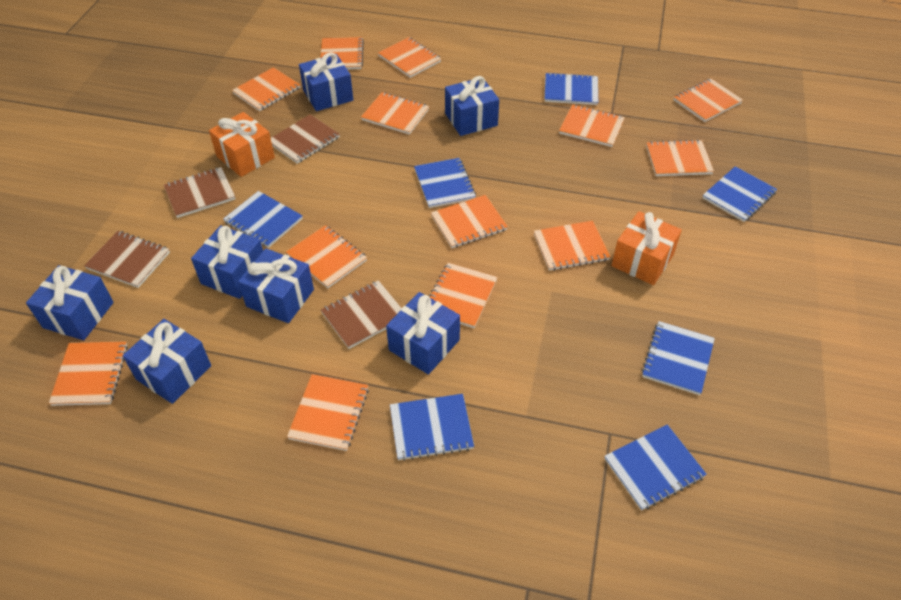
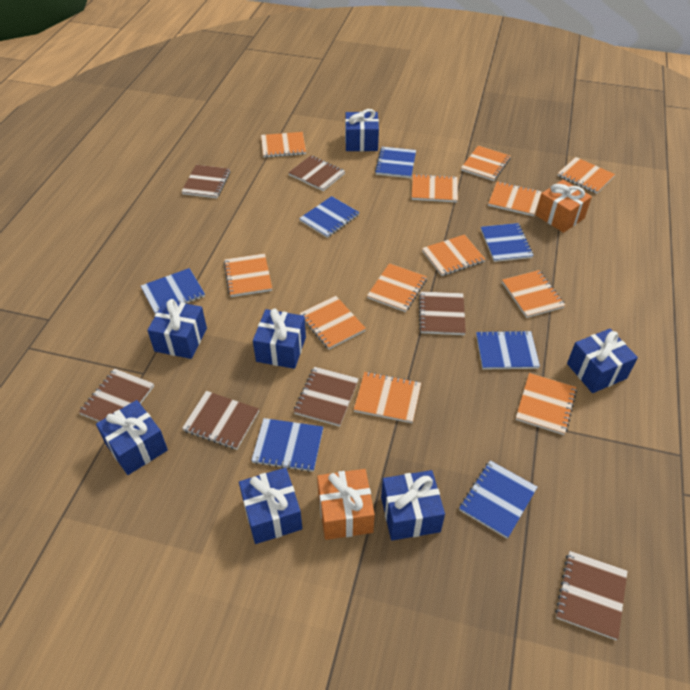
brown notebook: [84,231,170,288] [164,167,236,218] [271,114,340,164] [321,280,401,349] = 4 -> [79,368,154,422] [181,165,230,198] [182,391,259,450] [288,155,345,191] [294,367,359,427] [419,291,466,335] [555,551,628,640] = 7
orange notebook: [49,341,128,406] [232,67,300,111] [286,225,367,288] [287,374,369,451] [320,37,364,70] [361,92,429,135] [378,37,441,78] [429,263,498,328] [431,195,508,248] [534,221,610,271] [559,104,625,147] [646,140,714,176] [674,79,743,122] = 13 -> [224,254,272,297] [261,132,306,157] [299,296,366,349] [354,372,421,423] [367,263,427,312] [411,174,458,202] [422,234,486,276] [461,146,510,181] [488,181,542,216] [502,270,565,318] [516,373,577,435] [557,157,615,194] = 12

